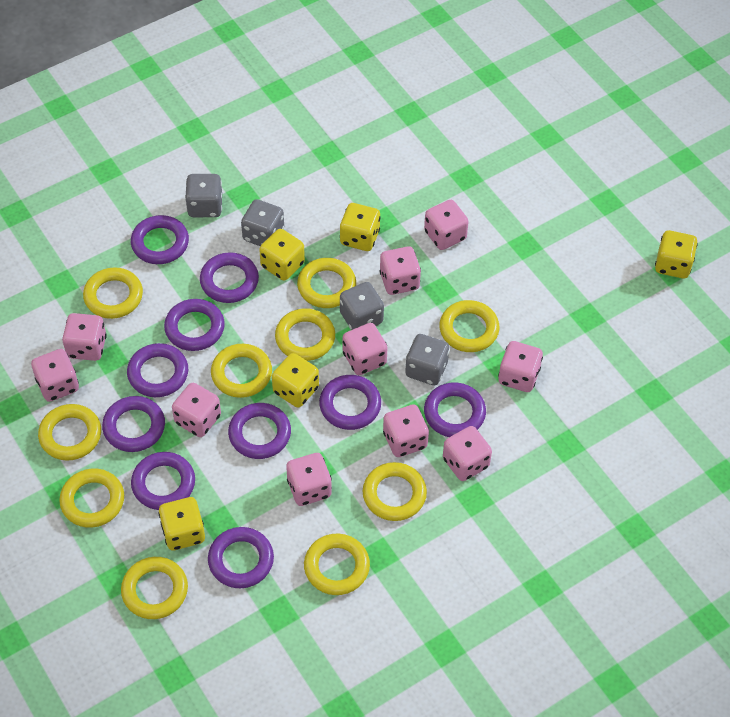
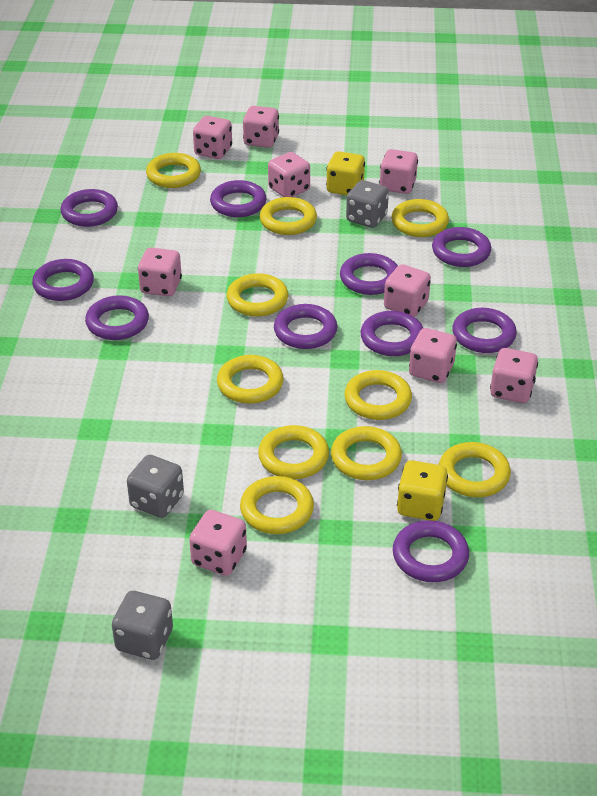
grey dice: [185,174,222,217] [241,199,284,246] [340,282,384,330] [405,334,449,385] = 4 -> [112,591,173,660] [127,455,184,518] [346,180,389,228] = 3
pink dice: [31,349,79,402] [62,313,107,361] [172,383,221,437] [286,453,332,506] [343,323,387,375] [379,246,421,295] [383,404,429,457] [424,200,469,250] [443,426,492,481] [498,341,543,392] = 10 -> [138,248,182,297] [189,510,247,576] [193,116,232,159] [243,106,279,148] [268,152,310,197] [379,149,418,194] [384,264,431,317] [409,328,457,383] [490,348,538,403] = 9
yellow dice: [159,497,205,550] [259,229,305,281] [272,353,319,408] [340,203,381,251] [655,230,698,279] = 5 -> [326,151,365,195] [397,460,448,521] = 2

